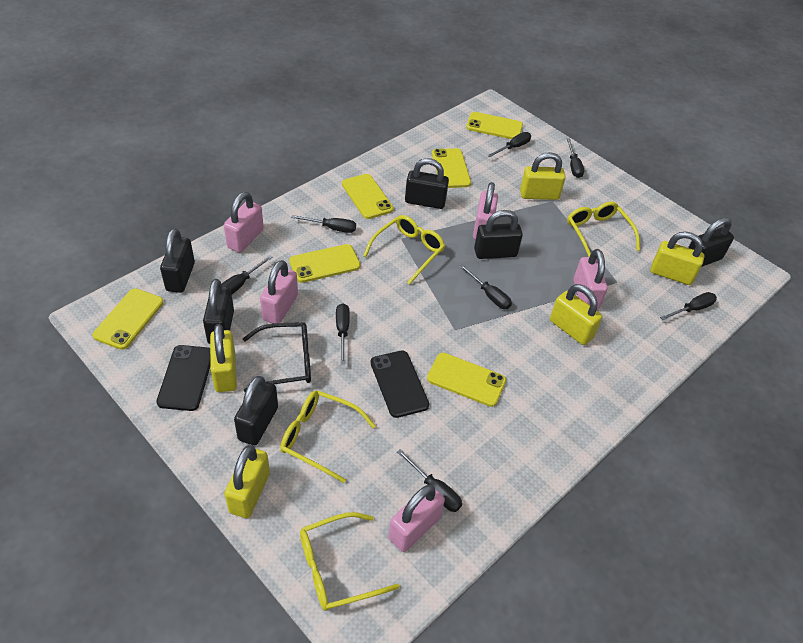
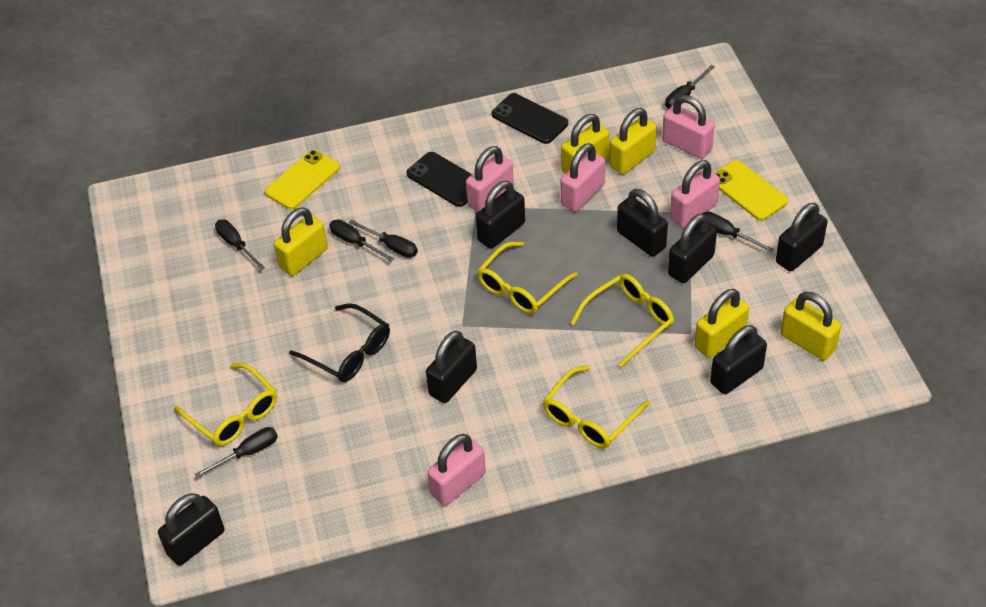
black padlock: [160,228,195,293] [203,279,234,344] [234,376,278,446] [405,158,449,209] [474,210,523,259] [688,217,734,267] = 6 -> [158,493,224,566] [426,330,477,403] [476,181,525,249] [617,189,668,257] [668,214,717,283] [710,325,767,394] [776,203,827,271] = 7
black screwdriver: [222,255,273,294] [291,215,356,233] [336,303,350,364] [397,449,462,512] [459,265,512,309] [487,132,531,157] [567,139,584,178] [660,292,717,320] = 8 -> [195,427,278,478] [215,220,265,270] [329,220,394,262] [349,220,418,258] [665,65,715,109] [702,212,774,252] = 6
yellow phone: [92,288,163,350] [289,244,360,283] [342,174,394,219] [427,353,506,407] [432,148,471,188] [466,112,523,139] = 6 -> [265,150,340,209] [715,160,788,221] = 2

